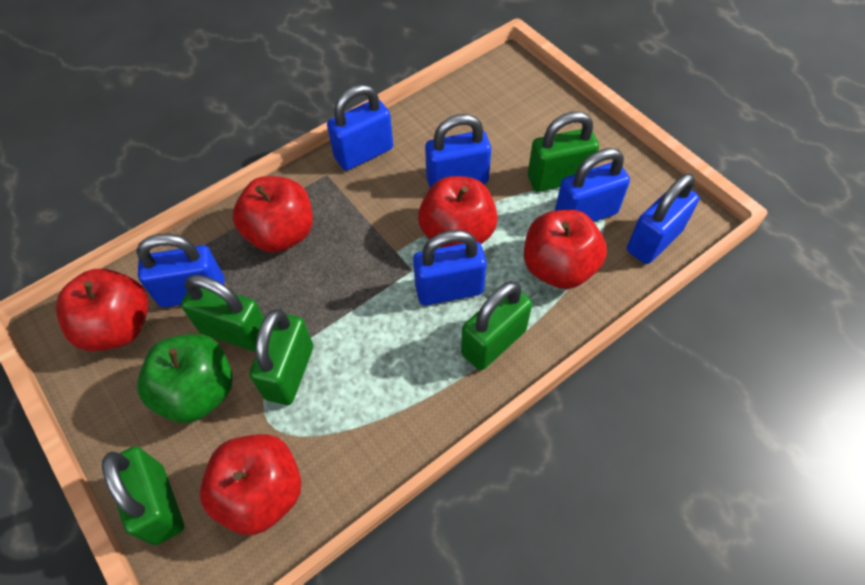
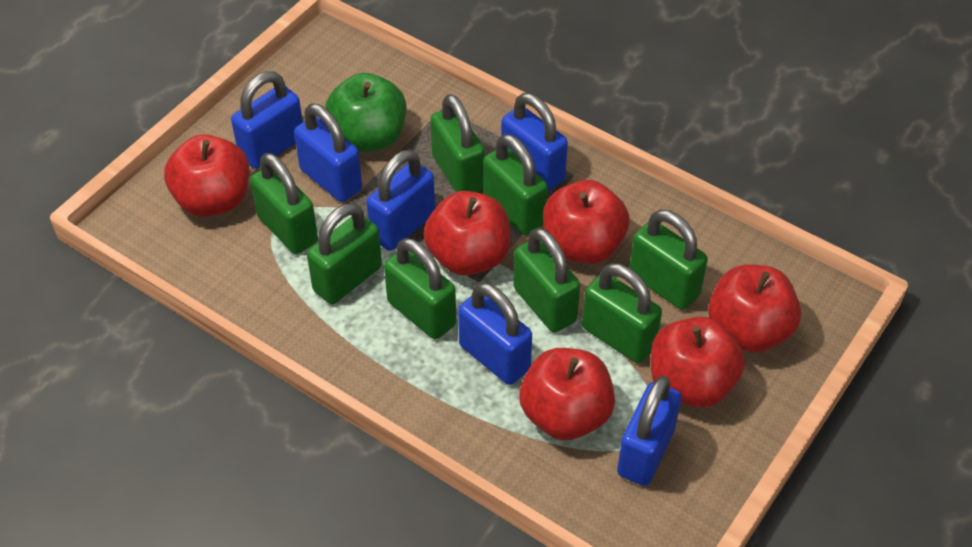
green padlock: [102,446,184,545] [181,275,264,351] [249,309,313,405] [461,281,532,370] [528,112,599,192] = 5 -> [250,153,318,254] [307,203,382,304] [384,238,456,339] [430,94,485,192] [483,134,548,235] [513,228,580,332] [582,263,662,363] [629,210,708,310] = 8
red apple: [56,269,149,351] [200,434,301,535] [233,176,313,253] [418,176,498,248] [524,210,607,289] = 5 -> [164,134,250,217] [424,191,511,276] [519,348,615,440] [543,180,629,264] [651,317,745,408] [708,264,801,353] = 6

